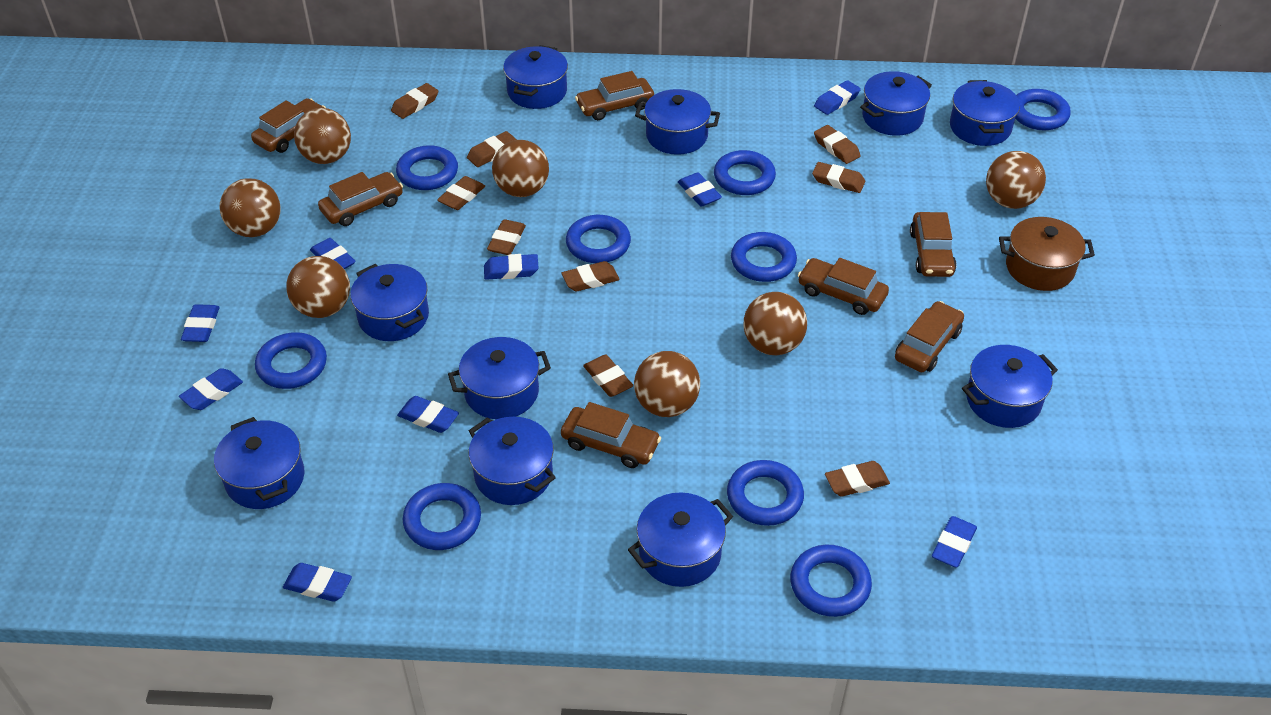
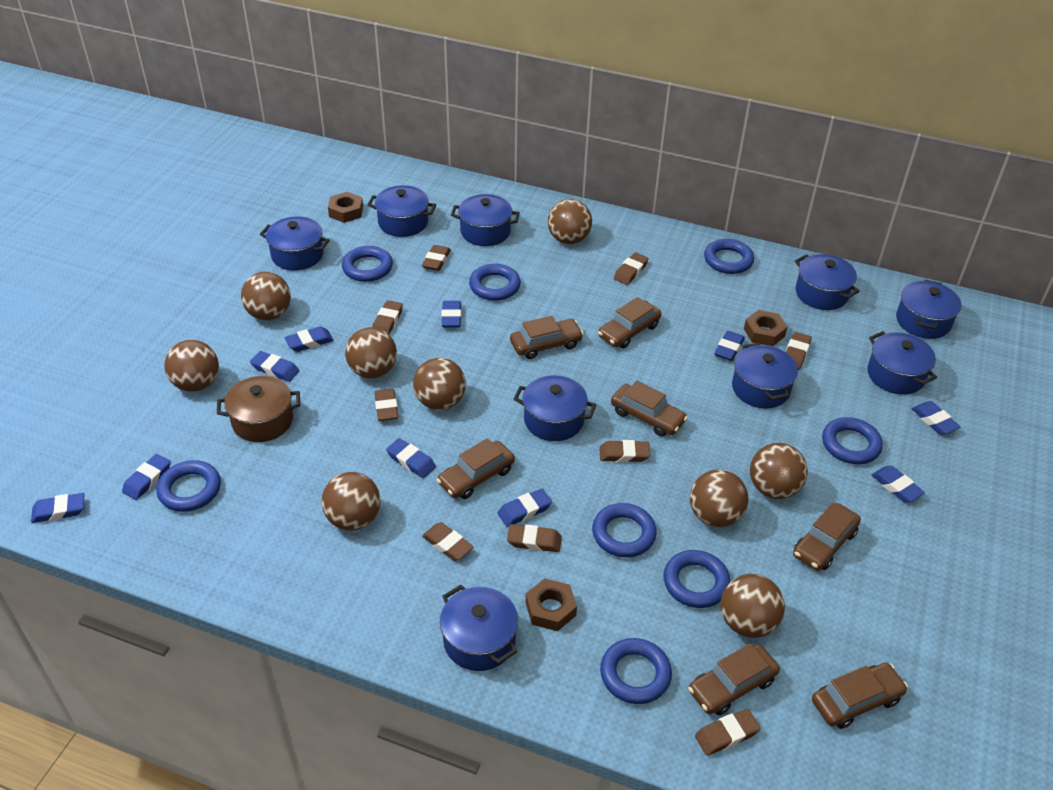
blue eraser: [179,368,243,410] [181,304,219,342] [283,563,352,602] [310,238,356,269] [397,396,459,433] [484,254,538,280] [678,172,722,207] [814,80,861,115] [932,516,977,567] = 9 -> [31,493,85,523] [122,454,171,500] [250,351,299,382] [285,326,334,352] [386,438,436,478] [441,301,461,328] [498,489,552,527] [714,331,745,361] [872,465,925,502] [912,401,960,435] = 10
blue pot: [214,417,305,509] [350,264,429,341] [448,337,551,419] [469,417,556,505] [503,45,568,109] [628,492,733,587] [635,89,720,155] [860,71,932,136] [950,80,1020,146] [962,345,1058,428] = 10 -> [260,216,330,271] [368,185,436,237] [440,585,518,671] [451,194,520,246] [514,375,596,441] [732,343,798,409] [795,254,860,310] [867,331,937,395] [896,279,961,339] = 9
blue ring: [255,332,327,389] [396,145,458,190] [403,483,481,550] [566,215,631,263] [714,150,776,195] [727,460,804,526] [731,232,797,282] [790,544,872,617] [1015,89,1071,130] = 9 -> [156,460,221,512] [342,246,393,282] [469,264,521,301] [592,503,657,557] [600,638,672,704] [663,550,730,608] [704,239,754,274] [822,417,883,464] = 8
brown ball: [219,178,281,237] [286,256,350,318] [294,108,351,164] [492,140,549,197] [634,351,700,417] [743,292,807,355] [986,151,1046,209] = 7 -> [164,340,219,392] [241,272,291,320] [322,472,381,530] [345,327,397,378] [413,358,466,410] [548,199,592,244] [690,469,749,527] [721,574,785,638] [750,443,808,499] = 9
brown nut: none = 0 -> [328,192,363,223] [526,579,577,631] [744,310,787,346] = 3

